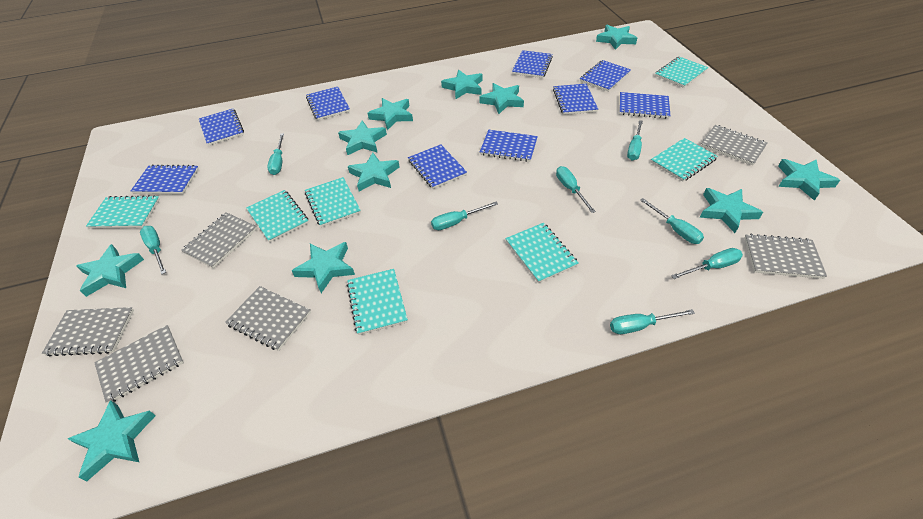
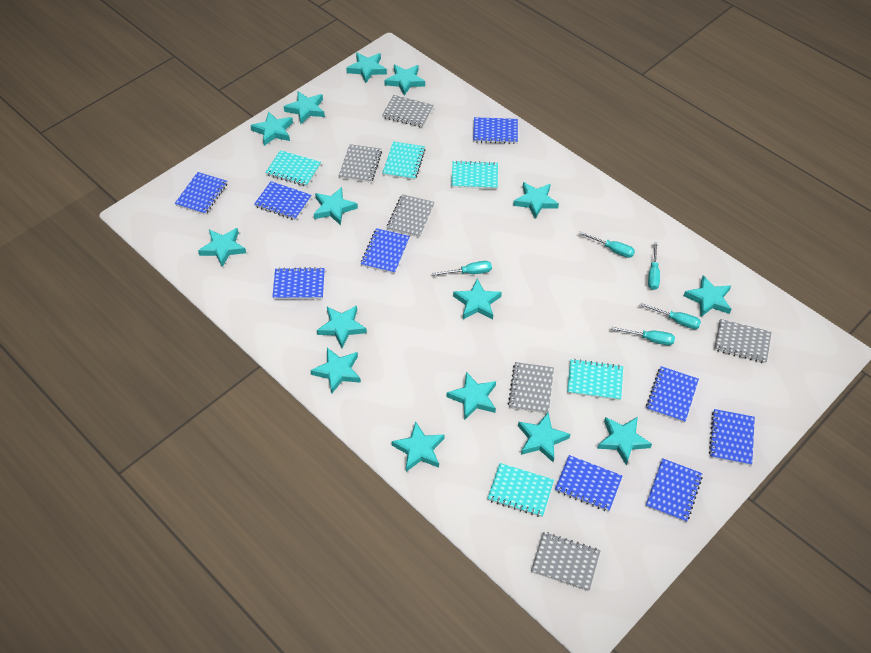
turquoise notebook: [86,195,160,229] [246,190,309,242] [305,177,361,227] [347,269,408,335] [505,223,579,283] [651,138,718,182] [655,57,708,88] = 7 -> [265,150,321,186] [382,141,425,180] [451,160,498,189] [487,463,554,517] [567,359,623,401] = 5
turquoise screwdriver: [140,226,166,274] [267,133,284,175] [431,202,498,230] [556,166,596,213] [610,309,695,334] [627,120,643,160] [640,198,704,244] [671,248,743,279] = 8 -> [432,261,492,276] [579,231,635,258] [611,327,675,345] [640,303,701,329] [648,242,660,290] = 5
turquoise star: [68,400,156,481] [76,244,144,297] [292,242,355,293] [338,120,387,155] [348,152,400,191] [367,98,413,130] [441,70,483,99] [479,83,524,114] [596,25,637,50] [700,188,763,233] [778,159,840,201] = 11 -> [198,228,246,267] [250,112,293,146] [284,91,325,124] [310,348,361,394] [314,187,358,225] [317,305,367,348] [346,52,387,83] [384,64,425,96] [392,421,445,472] [447,372,496,420] [453,279,502,320] [513,182,559,219] [518,412,570,462] [597,417,652,465] [684,275,731,317] = 15

